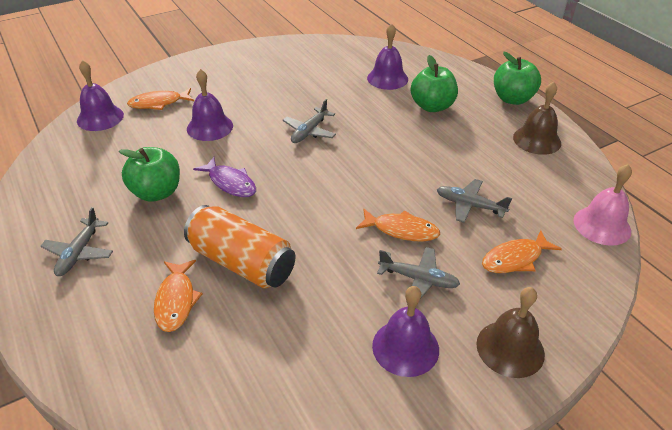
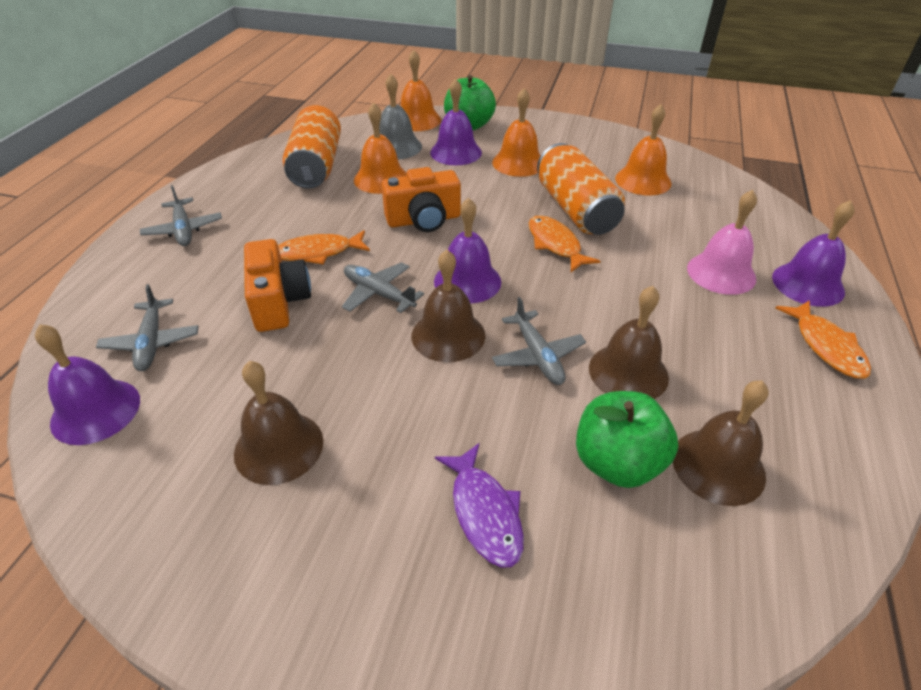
brown bell: [476,287,545,378] [513,82,561,155] = 2 -> [234,361,323,485] [412,250,485,362] [589,286,669,399] [673,380,768,506] = 4
green apple: [119,147,180,202] [411,55,458,112] [494,51,541,105] = 3 -> [444,75,496,130] [576,391,678,488] = 2
grey bell: none = 0 -> [379,74,422,160] = 1
orange bell: none = 0 -> [354,102,407,194] [400,50,441,131] [492,88,541,177] [615,104,672,196] = 4
orange camera: none = 0 -> [244,239,311,332] [382,167,461,232] = 2
orange can: [184,205,296,288] = 1 -> [283,105,341,189] [537,143,625,235] = 2
orange fish: [127,88,194,110] [154,260,203,332] [356,208,440,242] [482,230,562,273] = 4 -> [278,230,370,264] [529,215,600,272] [775,301,871,379] = 3

